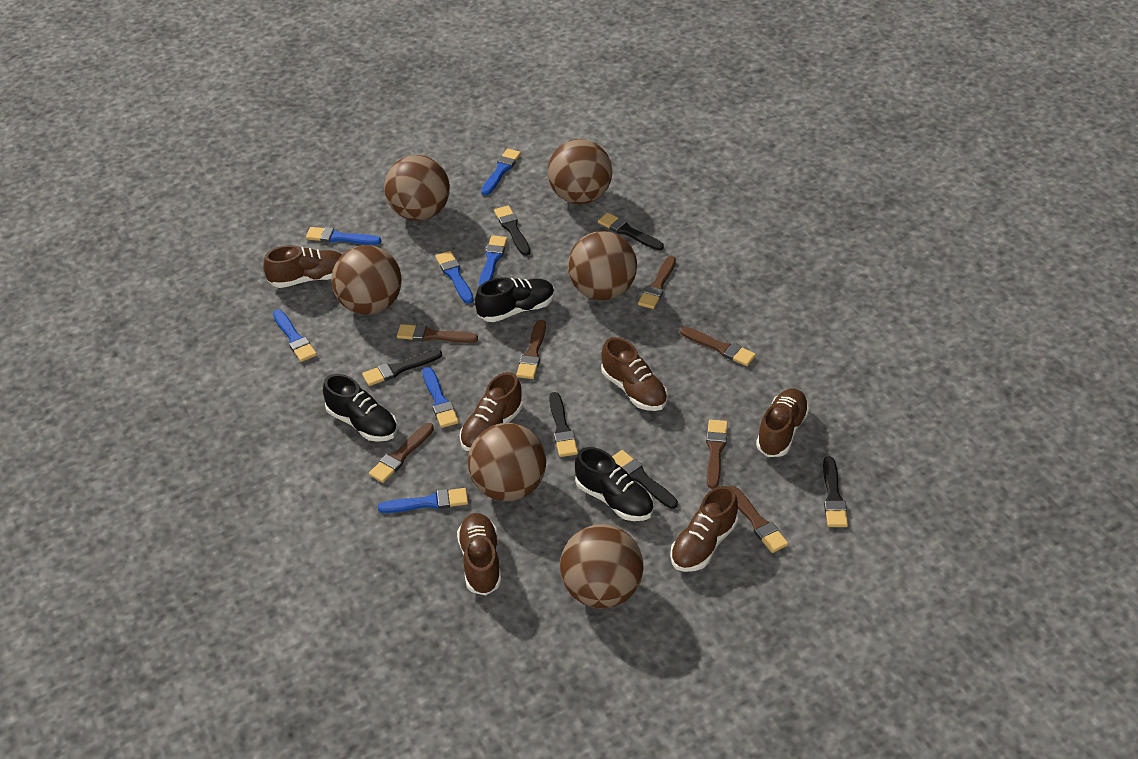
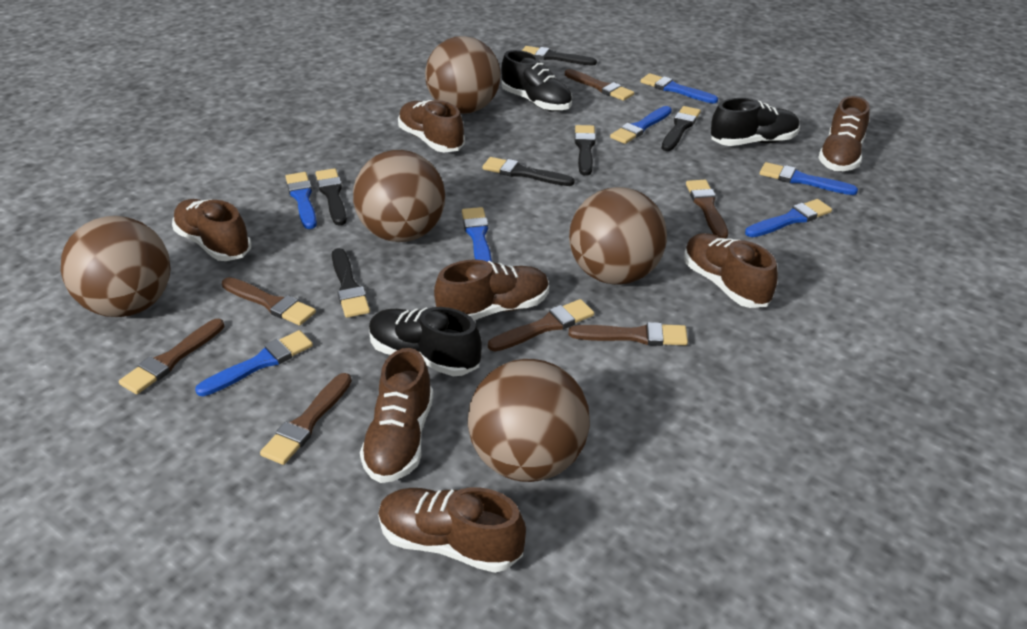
brown ball: [331,245,402,315] [384,155,450,221] [468,423,546,501] [548,139,612,204] [560,524,644,608] [568,231,637,300] = 6 -> [61,216,171,317] [353,150,445,242] [425,36,501,114] [468,359,590,482] [569,187,667,285] = 5
brown shoe: [263,245,342,288] [457,513,501,595] [460,372,523,451] [601,337,668,411] [670,486,738,572] [756,388,809,457] = 6 -> [172,199,251,261] [360,348,433,483] [378,487,526,573] [398,100,465,152] [434,259,549,320] [684,233,778,308] [818,96,869,171] = 7

